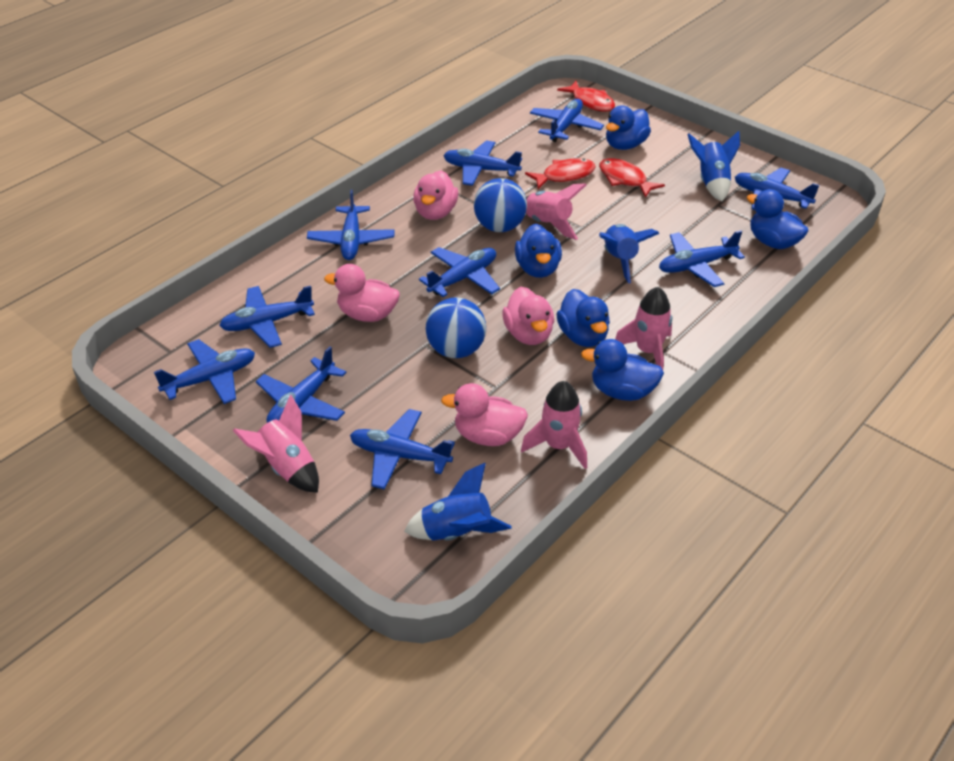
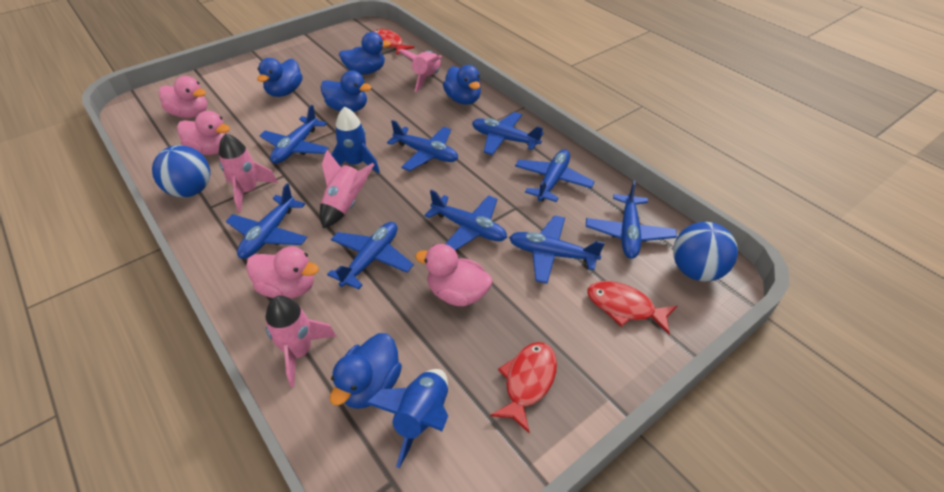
blue plane: [154,339,255,404] [219,286,315,348] [256,346,346,423] [307,190,395,260] [350,409,455,490] [419,247,500,297] [443,140,522,186] [530,99,604,142] [659,230,745,287] [735,168,819,210] = 10 -> [226,183,307,259] [259,105,329,164] [327,222,414,290] [387,120,458,171] [425,190,507,251] [472,112,544,155] [509,215,605,284] [515,149,595,202] [586,180,677,258] = 9
blue rocket: [404,463,512,541] [599,224,659,283] [687,131,740,202] = 3 -> [331,107,380,174] [366,369,448,468] = 2

